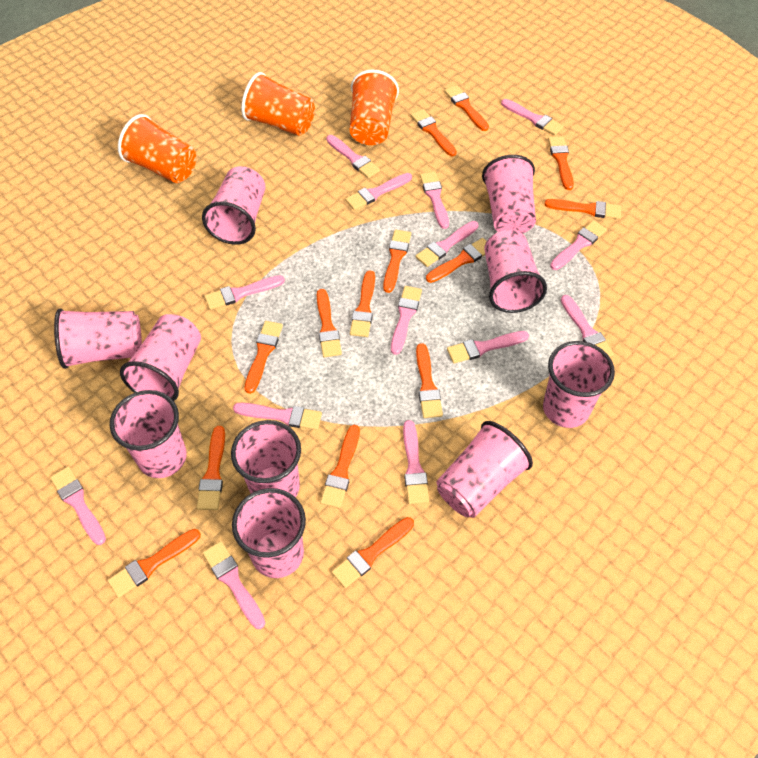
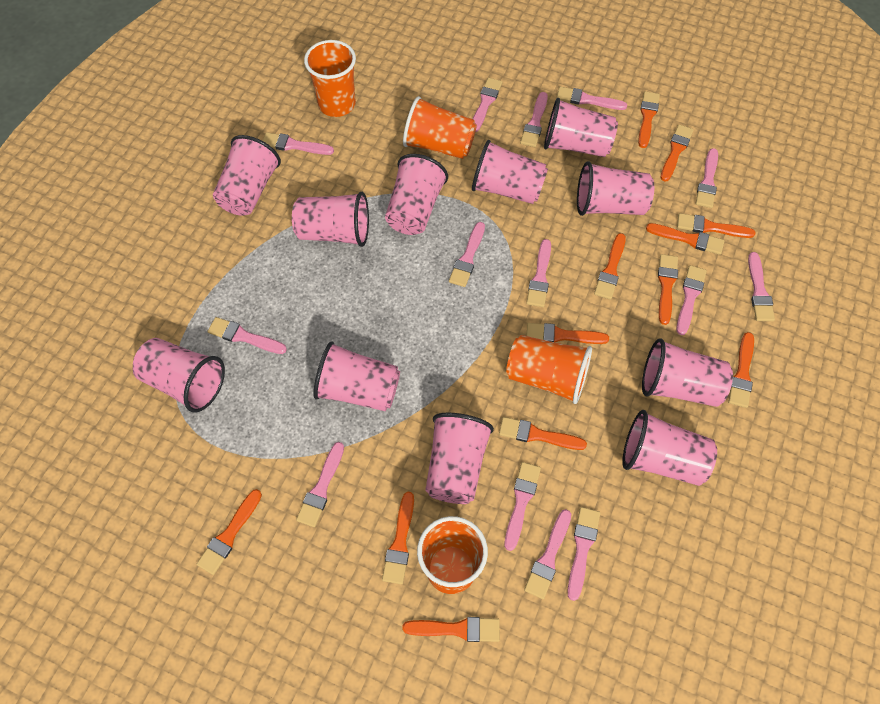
orange brush: [108,529,201,598] [197,426,225,510] [244,321,283,394] [317,289,342,357] [320,425,360,508] [332,517,414,588] [350,271,375,337] [383,229,411,293] [411,109,457,156] [416,343,443,418] [426,238,487,283] [444,85,489,131] [545,199,621,219] [548,136,574,190] = 14 -> [197,489,262,575] [382,492,414,584] [402,617,500,642] [499,417,587,450] [527,323,609,344] [594,233,626,300] [638,91,660,148] [646,223,724,255] [658,254,678,325] [661,124,694,182] [677,213,755,238] [728,332,754,408] = 12
orange cup: [118,114,196,183] [241,72,315,136] [350,70,399,145] = 3 -> [304,40,356,117] [403,96,477,159] [417,516,488,594] [506,335,592,404] = 4
pink cup: [54,309,142,369] [110,390,187,478] [120,314,201,401] [202,166,266,245] [231,420,301,497] [232,488,306,578] [437,421,533,518] [482,155,536,233] [484,230,547,313] [543,341,615,428] = 10 -> [133,338,225,412] [213,135,281,216] [292,192,369,247] [313,342,400,411] [385,154,448,235] [426,413,494,504] [472,140,548,204] [544,98,618,157] [577,161,654,216] [622,410,717,486] [642,338,733,407] = 11

